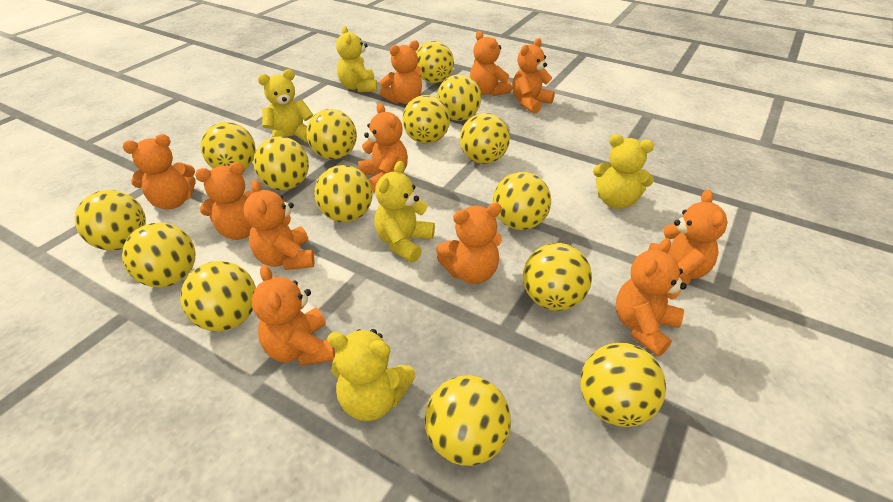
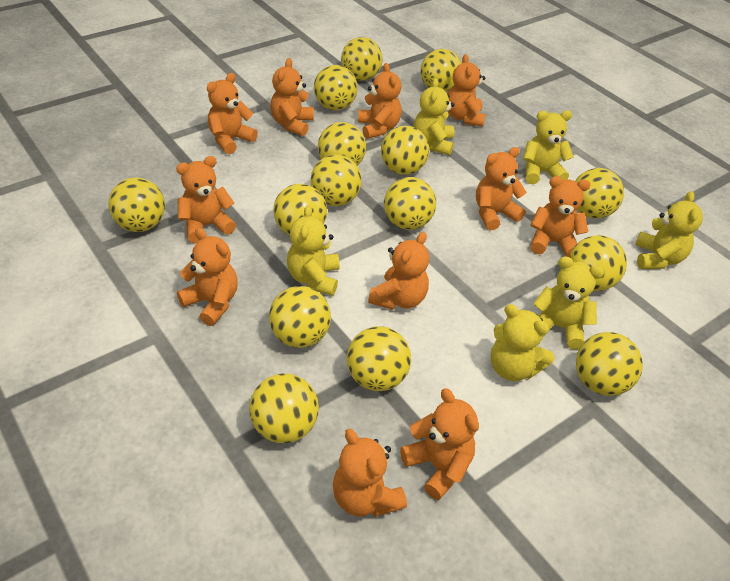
yellow teddy bear: [258,69,313,143] [327,329,415,421] [336,26,377,92] [374,161,435,262] [593,134,654,209] = 5 -> [287,205,340,296] [414,78,454,155] [491,304,554,381] [523,110,573,184] [533,256,604,350] [635,191,703,269] = 6

